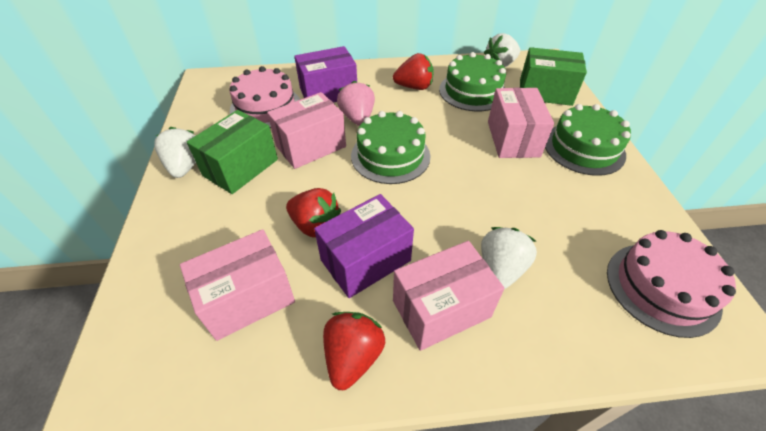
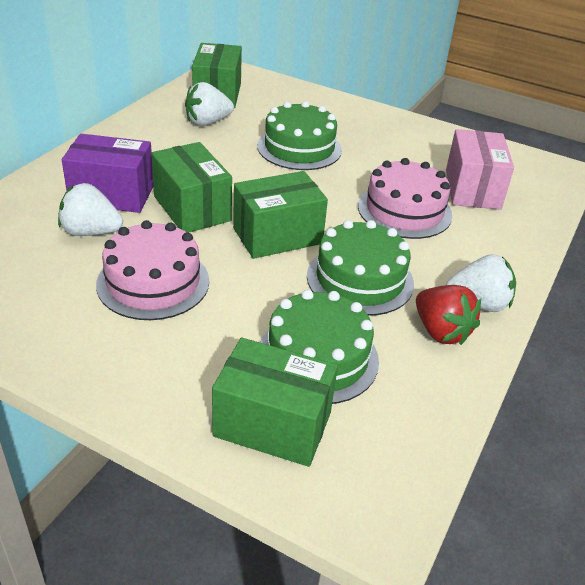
green box: [187,110,278,194] [520,47,587,106] = 2 -> [151,142,232,233] [192,43,242,108] [212,338,338,467] [233,171,328,259] = 4
pink box: [180,229,295,341] [267,92,346,169] [393,241,504,351] [488,88,554,158] = 4 -> [446,129,514,210] = 1
pink strawberry: [337,81,375,126] = 1 -> none = 0
purple box: [294,46,357,103] [314,194,414,298] = 2 -> [62,134,153,213] = 1
red strawberry: [286,188,341,237] [323,312,385,390] [393,53,434,90] = 3 -> [416,285,481,345] = 1

